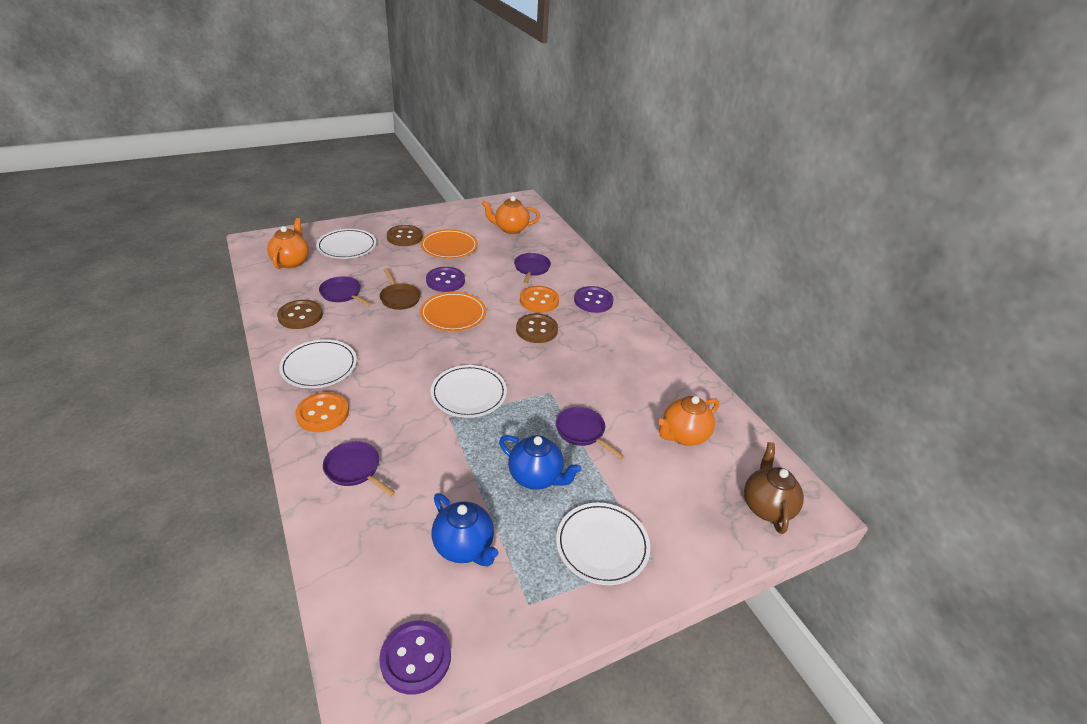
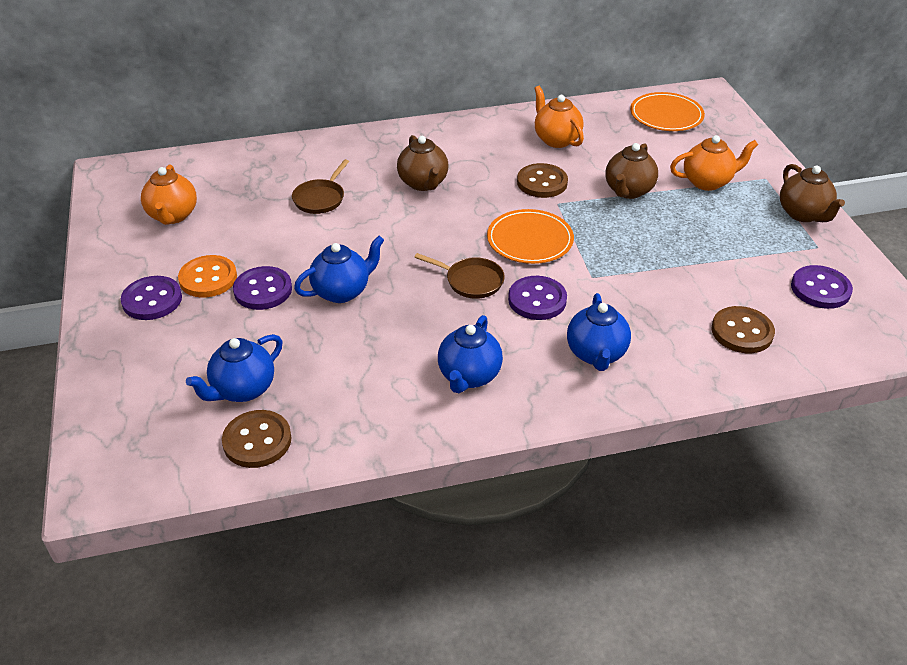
blue teapot: [432,493,499,566] [499,435,582,490] = 2 -> [186,334,283,402] [294,236,384,303] [438,315,503,393] [567,293,631,371] = 4
brown pan: [379,268,421,310] = 1 -> [292,159,349,214] [414,253,505,299] = 2
brown teapot: [744,442,804,534] = 1 -> [397,135,448,191] [606,143,658,199] [780,164,845,222] = 3
orange button: [295,392,349,432] [520,286,559,313] = 2 -> [178,255,237,298] = 1
purple button: [379,620,451,694] [426,267,465,292] [574,286,614,313] = 3 -> [121,276,182,320] [233,266,292,310] [508,276,567,320] [791,265,853,309] = 4
purple pan: [319,277,372,306] [323,441,396,497] [514,253,551,285] [556,407,625,460] = 4 -> none = 0
white plate: [279,339,357,388] [316,229,376,259] [431,365,507,418] [556,503,650,585] = 4 -> none = 0

